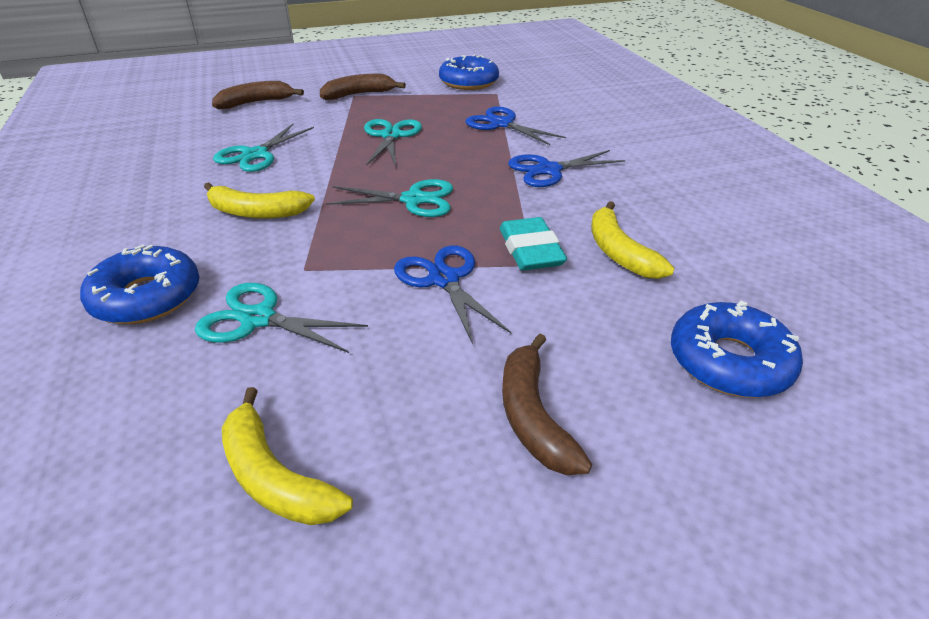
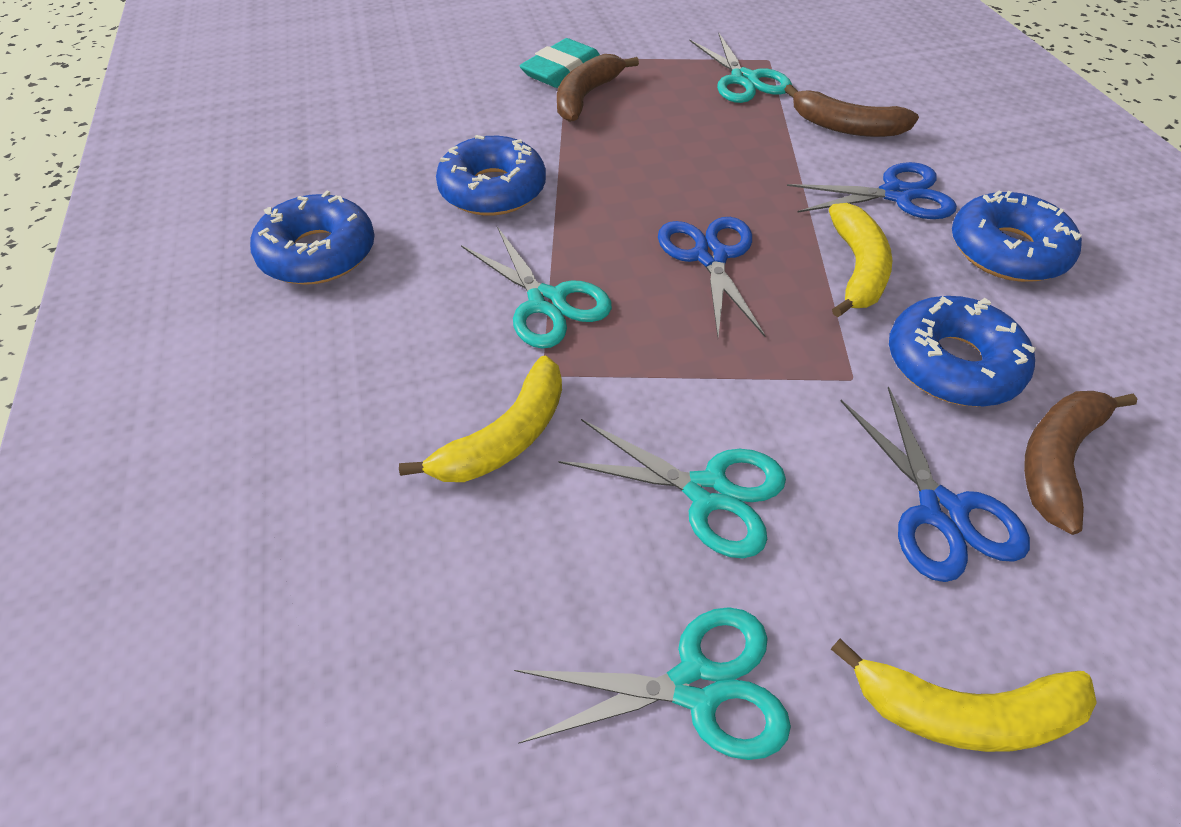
blue donut: [80,245,199,324] [439,54,499,90] [671,300,803,398] = 3 -> [250,191,375,285] [436,135,546,216] [889,296,1036,407] [952,190,1082,282] = 4

